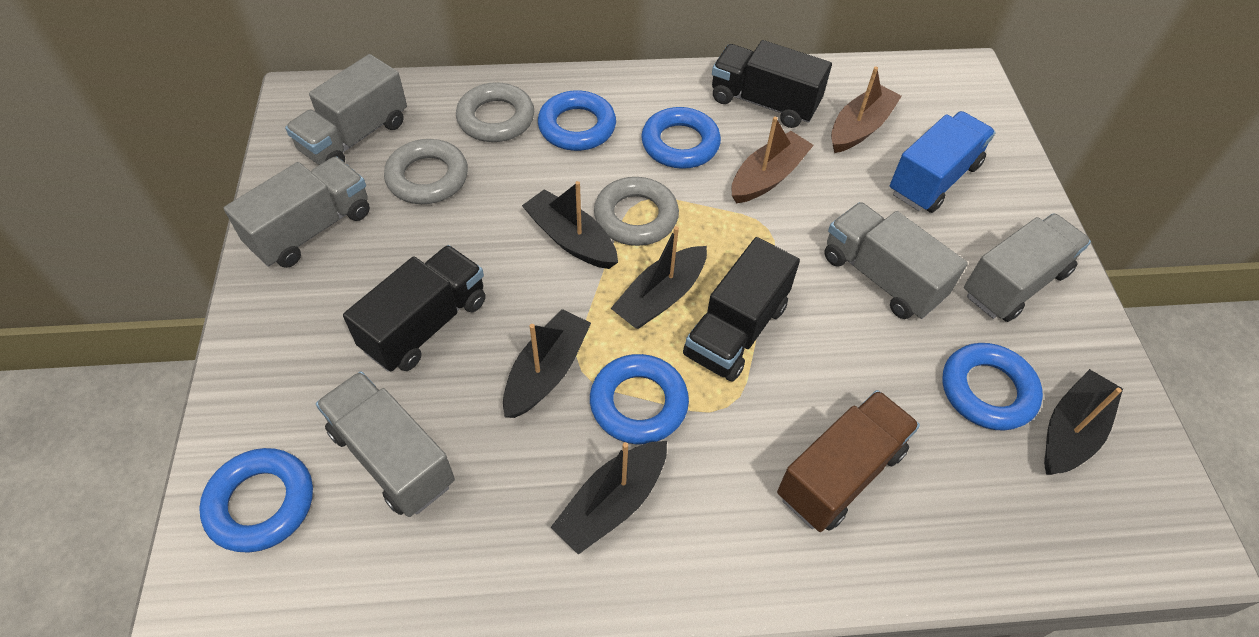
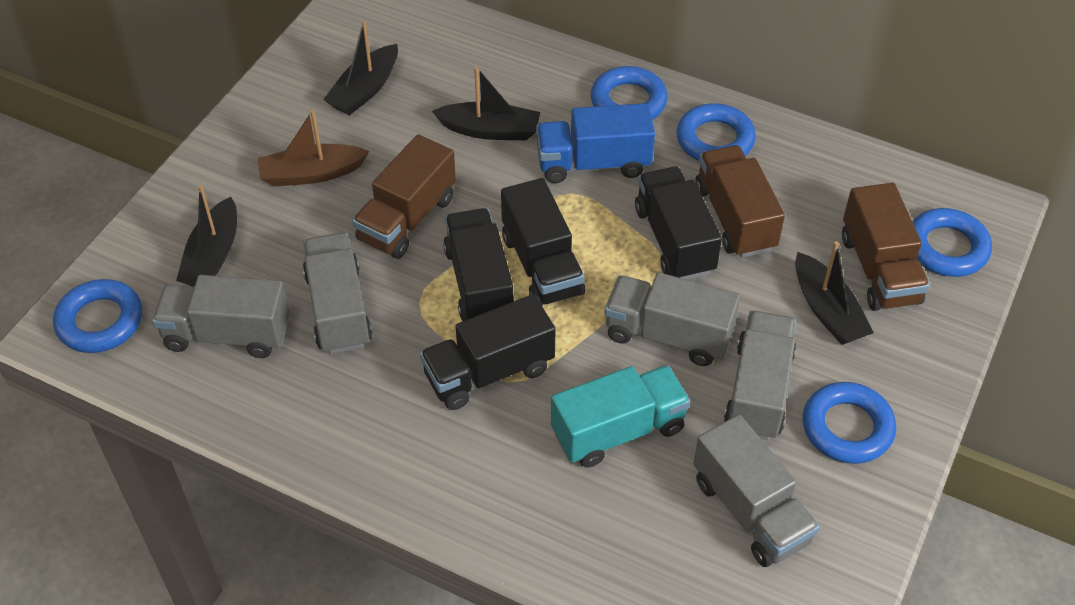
black boat: [503,309,591,418] [522,181,618,269] [550,441,667,555] [611,226,707,329] [1044,369,1123,475] = 5 -> [176,185,237,287] [323,21,398,115] [432,67,540,140] [795,241,874,345] = 4
black truck: [343,245,486,372] [683,237,800,382] [712,40,832,128] = 3 -> [420,294,556,410] [443,208,515,321] [501,178,585,306] [635,167,722,280] = 4
brown boat: [731,117,814,203] [831,67,902,153] = 2 -> [257,110,369,187] = 1
brown truck: [777,390,920,532] = 1 -> [352,134,456,259] [695,145,785,258] [842,183,930,311] = 3
grey ring: [384,139,468,204] [456,82,534,142] [594,177,679,246] = 3 -> none = 0
turquoise truck: none = 0 -> [551,365,691,468] = 1

